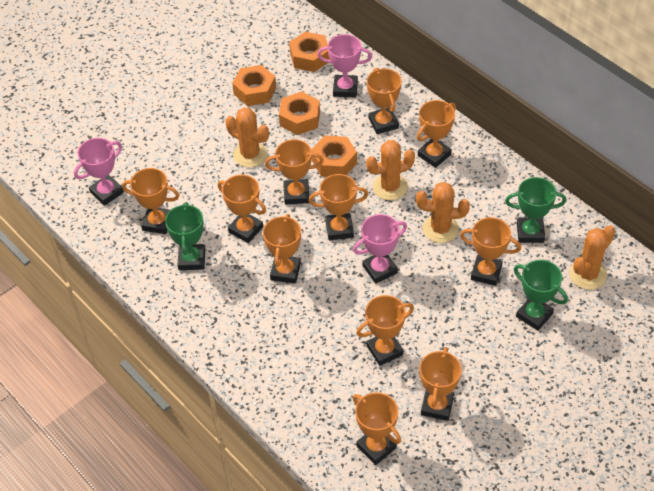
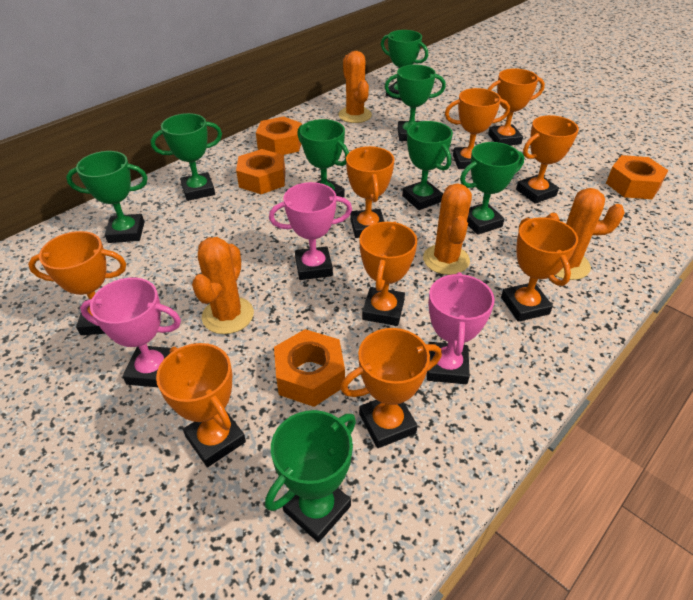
green trophy: [165,202,205,270] [505,177,567,243] [514,260,568,331] = 3 -> [66,151,148,243] [151,113,222,201] [265,410,356,543] [297,119,349,202] [381,30,428,101] [385,64,446,141] [402,121,453,210] [460,142,524,235] = 8
orange trophy: [122,168,180,234] [218,175,266,243] [263,214,301,283] [265,139,324,205] [309,174,369,240] [353,392,401,465] [356,295,414,366] [367,68,402,134] [417,100,456,168] [419,347,462,421] [460,217,521,286] = 11 -> [28,231,126,335] [156,343,246,467] [341,328,442,448] [346,146,394,238] [359,221,417,326] [445,88,510,169] [488,68,545,145] [501,217,578,322] [516,115,579,204] = 9

